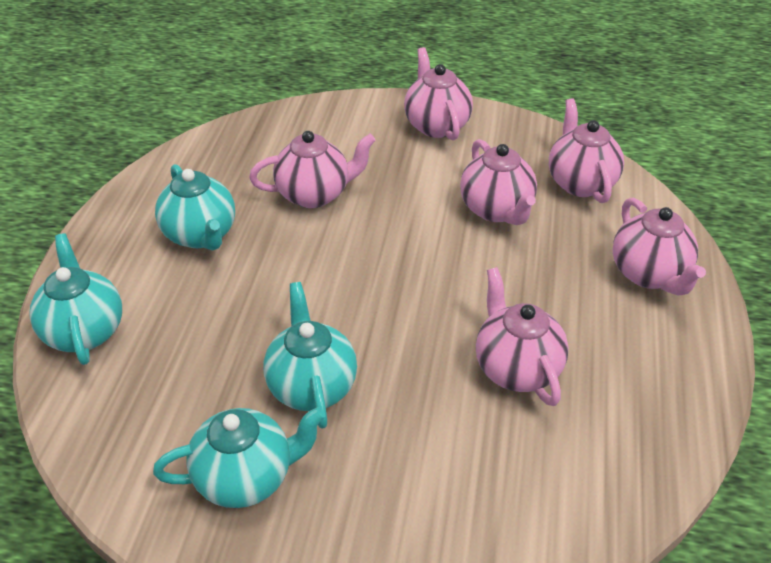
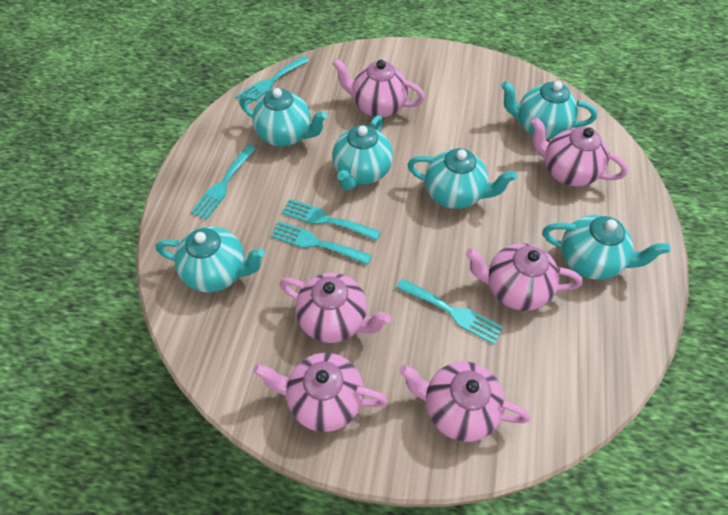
turquoise fork: none = 0 -> [191,145,256,220] [236,56,309,106] [271,221,372,265] [282,199,381,241] [397,279,503,344] = 5
turquoise teapot: [30,233,122,365] [153,407,326,508] [155,164,235,250] [263,282,357,428] = 4 -> [156,226,265,292] [240,88,327,147] [332,115,393,191] [408,148,517,209] [501,81,597,139] [543,215,671,280] = 6

